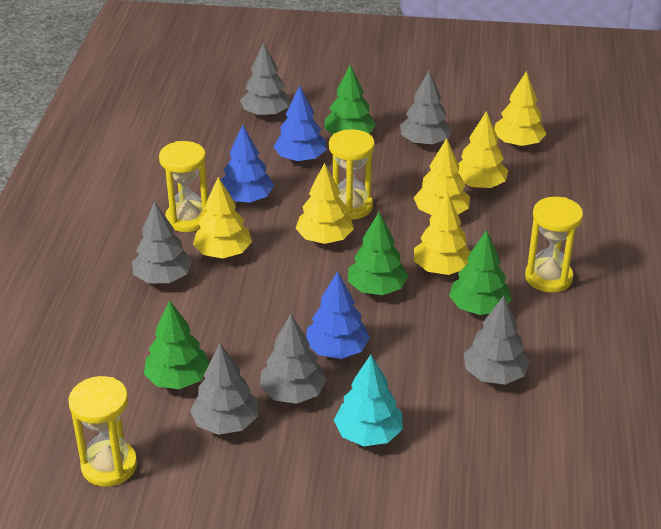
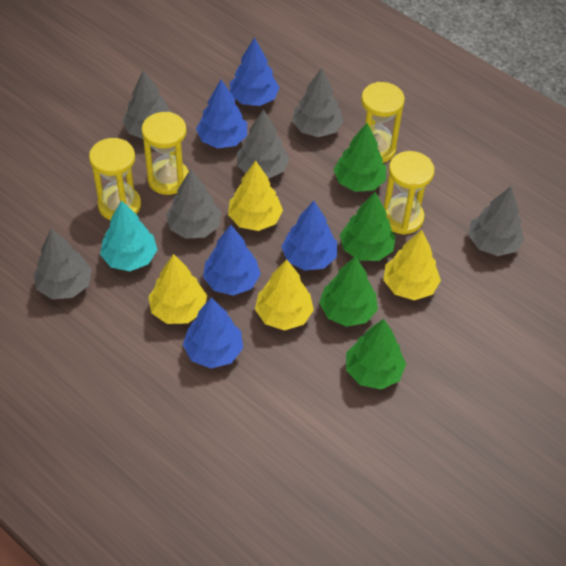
blue tree: [221,125,274,203] [274,85,327,162] [306,271,370,359] = 3 -> [183,297,243,369] [196,79,247,148] [203,225,261,296] [230,37,280,106] [281,201,337,271] = 5
yellow tree: [193,177,252,258] [295,163,354,244] [414,138,470,215] [414,192,470,275] [458,111,508,189] [494,71,546,147] = 6 -> [148,254,207,324] [228,161,283,231] [255,259,314,330] [383,230,441,300] = 4

